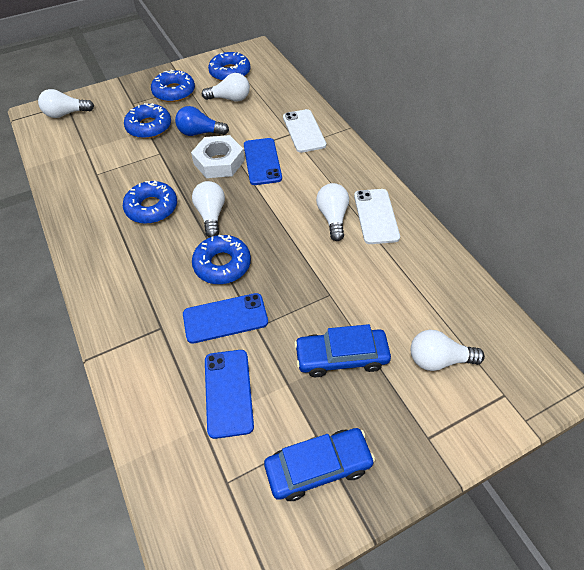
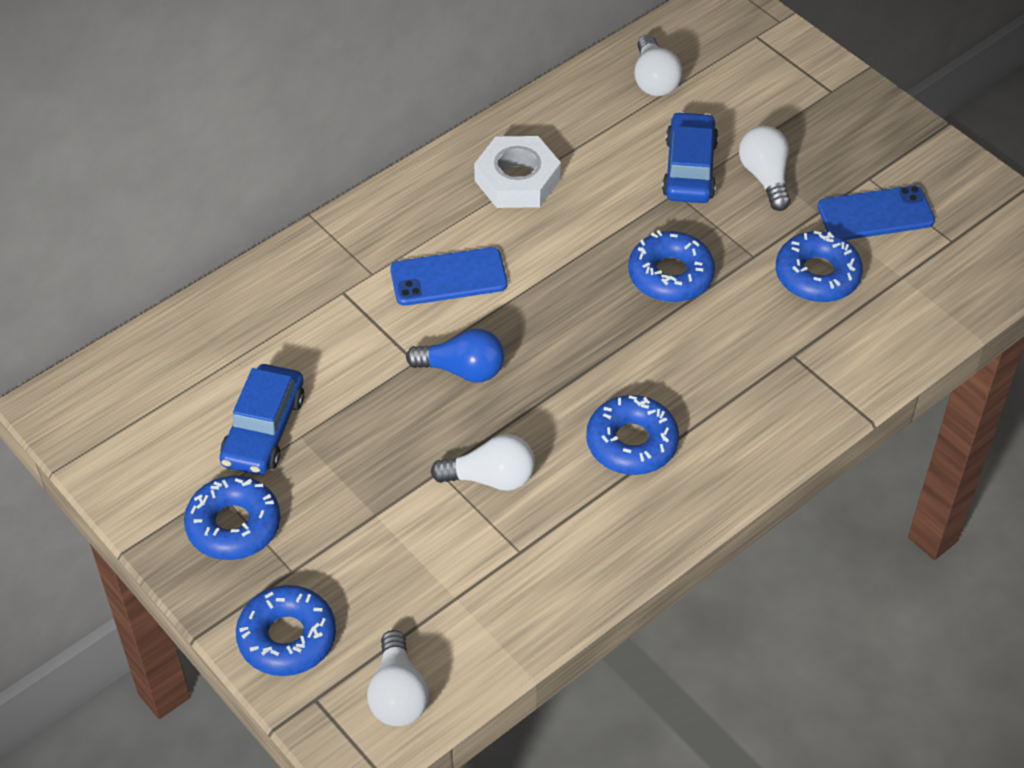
blue phone: [183,293,268,344] [205,350,254,439] [244,138,282,185] = 3 -> [390,247,508,306] [818,186,935,240] = 2
white light bulb: [38,89,94,118] [192,181,225,238] [202,73,250,101] [316,183,349,241] [411,330,485,371] = 5 -> [367,630,429,726] [430,434,535,491] [634,35,682,96] [739,126,791,211] = 4
white phone: [283,109,326,153] [354,189,400,244] = 2 -> none = 0

